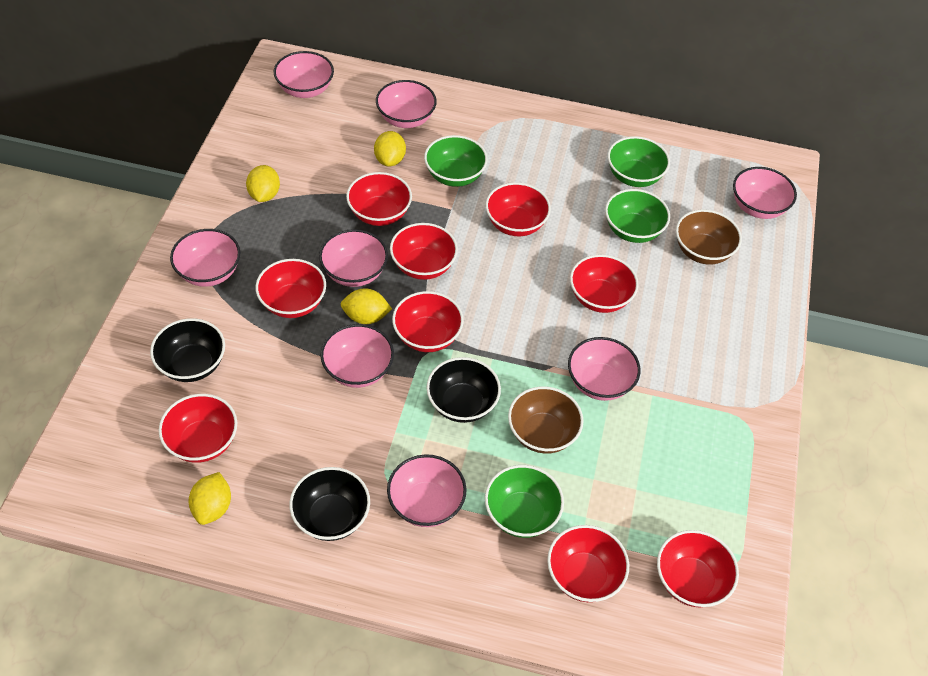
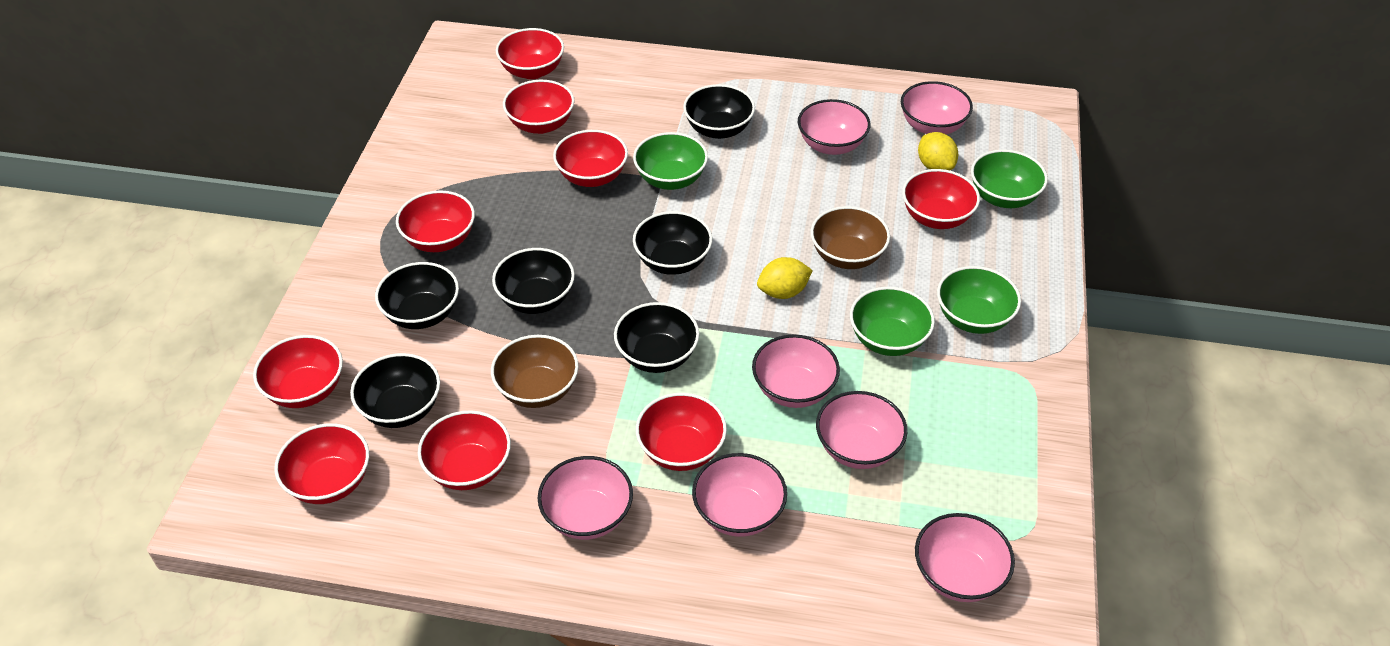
black bowl: [150,318,225,382] [289,467,370,541] [426,357,501,423] = 3 -> [350,353,440,428] [375,262,459,329] [492,248,575,314] [614,302,699,373] [633,211,712,275] [683,84,755,139] = 6
pink bowl: [170,229,241,287] [274,51,334,98] [319,229,388,287] [320,324,394,388] [376,80,437,128] [387,454,466,527] [568,337,640,401] [733,167,797,219] = 8 -> [537,456,633,540] [692,453,787,537] [752,334,840,408] [798,99,870,155] [816,391,907,469] [901,81,973,134] [915,513,1015,602] = 7
yellow lemon: [189,472,231,525] [246,165,280,202] [341,288,392,324] [374,131,406,166] = 4 -> [757,257,813,299] [918,132,958,171] = 2

